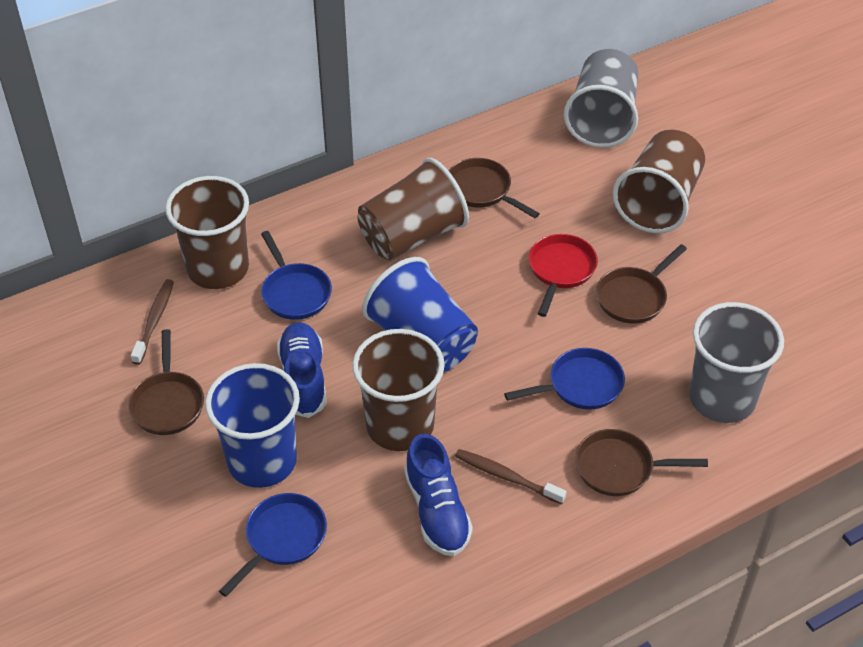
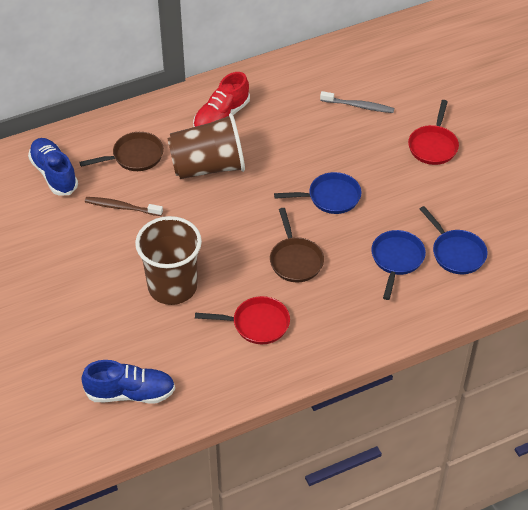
blue cup: [205,363,300,488] [362,257,478,372] = 2 -> none = 0
brown cup: [165,176,249,289] [352,329,444,451] [357,158,469,260] [613,130,705,233] = 4 -> [135,216,202,305] [167,113,245,179] = 2
brown pan: [128,329,204,435] [449,158,540,218] [575,429,708,496] [596,244,687,323] = 4 -> [79,132,164,171] [270,208,324,282] = 2
brown toothbrush: [131,279,174,365] [455,449,566,504] = 2 -> [85,197,163,216] = 1
grey cup: [564,49,638,148] [689,302,784,423] = 2 -> none = 0
grey toothbrush: none = 0 -> [320,91,394,113] = 1
red pan: [529,234,598,317] = 1 -> [195,296,290,344] [408,100,459,165] = 2
red shoe: none = 0 -> [193,72,250,127] = 1

